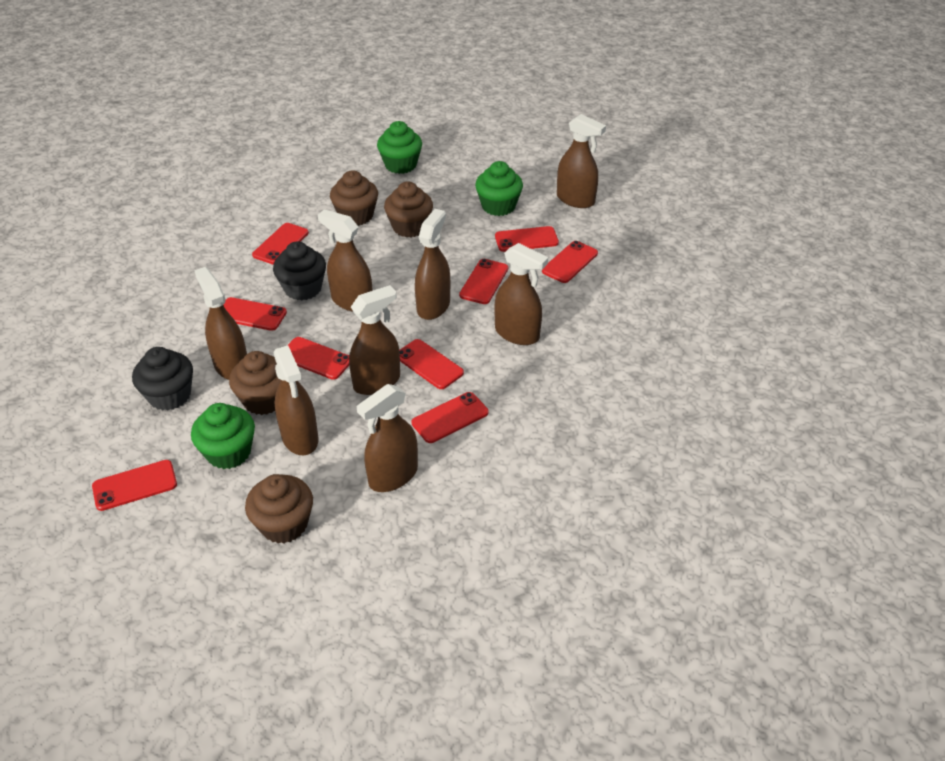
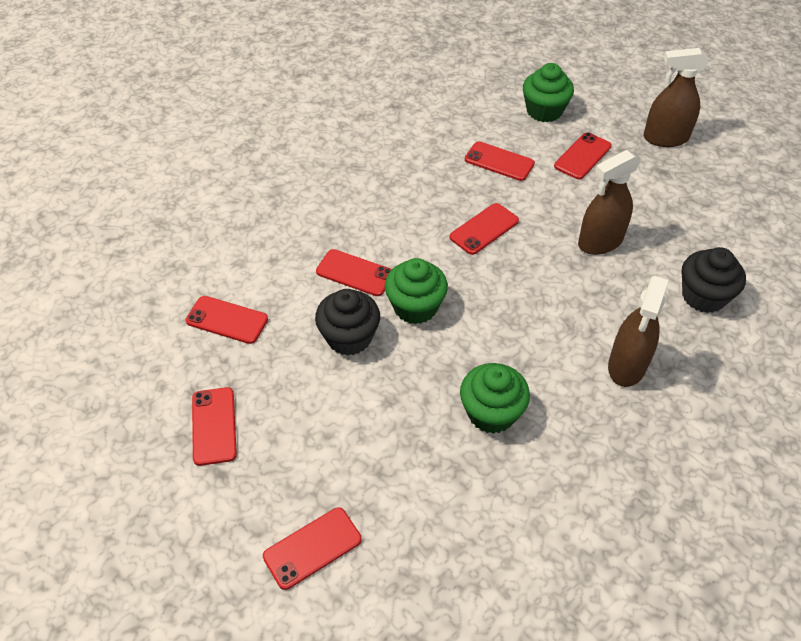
brown cupcake: [229,351,281,415] [245,474,313,543] [330,170,378,226] [384,181,433,238] = 4 -> none = 0
brown spray bottle: [194,267,247,380] [273,345,319,455] [318,209,373,312] [349,285,400,395] [356,384,418,492] [415,209,450,320] [495,243,548,345] [557,114,606,208] = 8 -> [578,150,641,255] [608,275,668,387] [644,48,709,147] = 3
red phone: [92,460,177,511] [223,297,287,331] [252,223,309,265] [288,337,349,380] [399,339,464,389] [412,392,488,443] [459,259,508,304] [495,226,559,252] [542,241,598,283] = 9 -> [185,296,268,344] [192,387,237,466] [263,507,362,590] [316,249,392,296] [449,203,519,255] [465,141,535,181] [554,132,612,179] = 7

